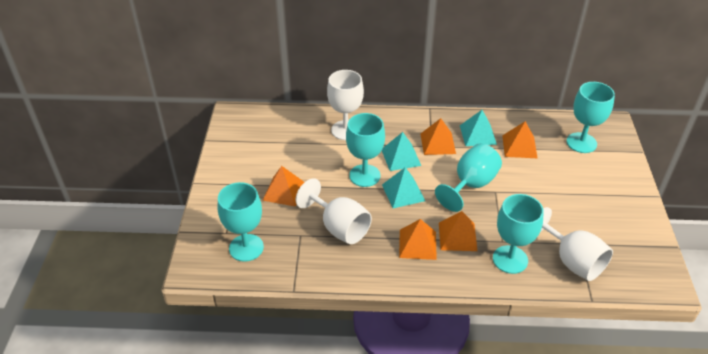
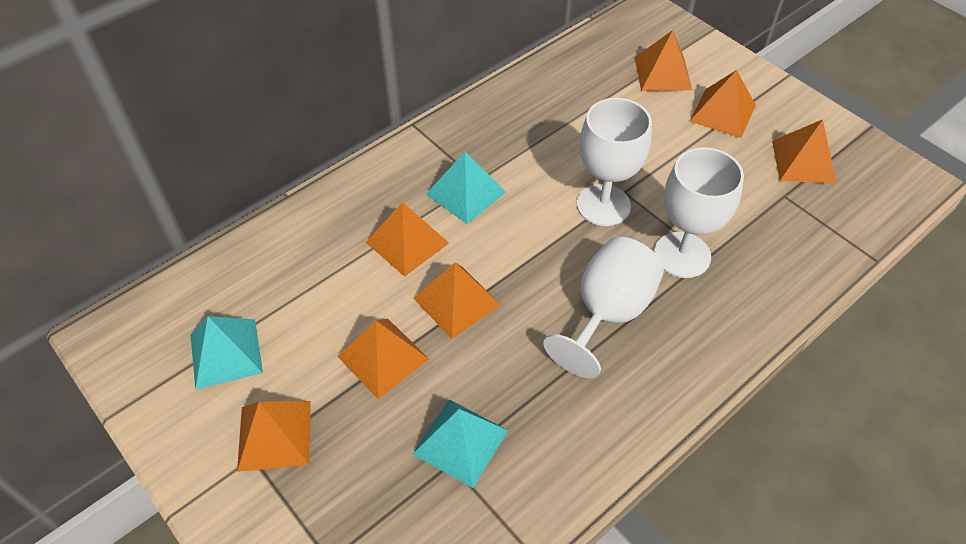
orange pyramid: [262,166,305,206] [399,219,437,260] [421,118,456,155] [439,211,478,251] [502,121,538,159] = 5 -> [237,401,311,472] [337,319,429,399] [366,202,449,277] [413,263,501,339] [635,30,692,91] [690,70,756,138] [772,119,837,184] = 7
turquoise goblet: [218,182,264,262] [346,113,385,187] [435,143,502,212] [493,194,544,274] [566,82,615,153] = 5 -> none = 0

